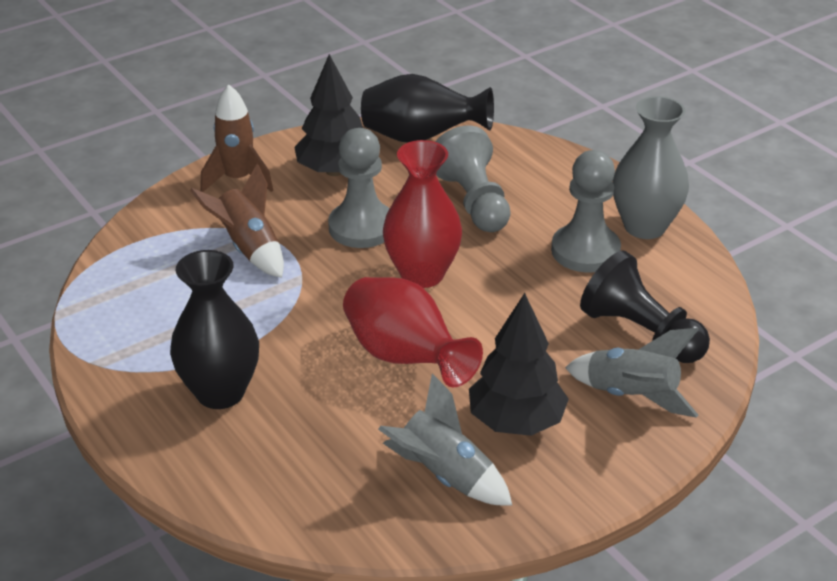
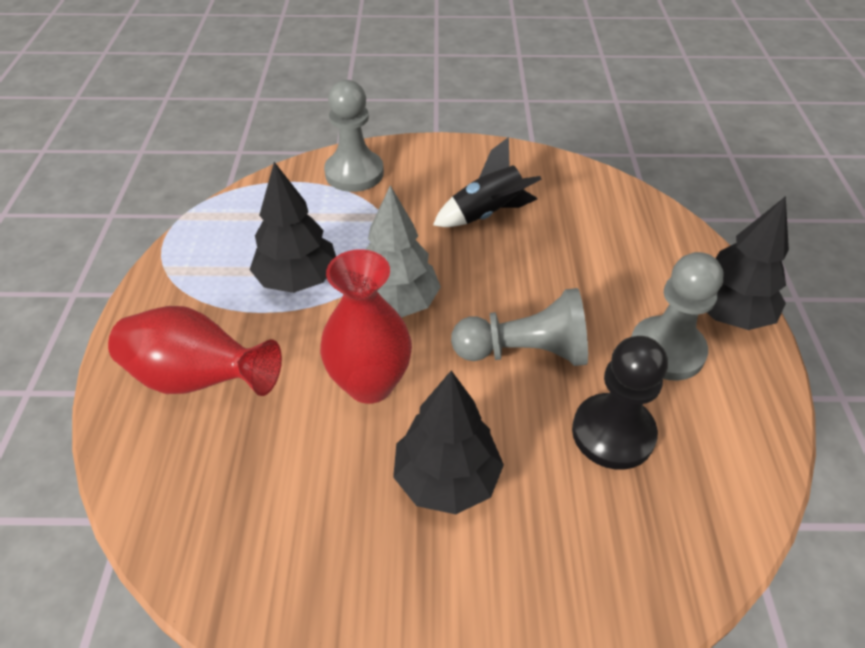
black rocket: none = 0 -> [433,137,541,227] = 1
black tree: [294,54,363,176] [469,293,569,436] = 2 -> [250,162,336,293] [393,370,504,514] [707,196,789,330] = 3
black vase: [170,250,259,409] [361,74,494,143] = 2 -> none = 0
brown rocket: [190,164,284,278] [200,84,273,192] = 2 -> none = 0
grey rocket: [378,374,512,505] [565,328,698,418] = 2 -> none = 0
grey tree: none = 0 -> [365,185,441,318] = 1
grey vase: [612,96,689,239] = 1 -> none = 0

